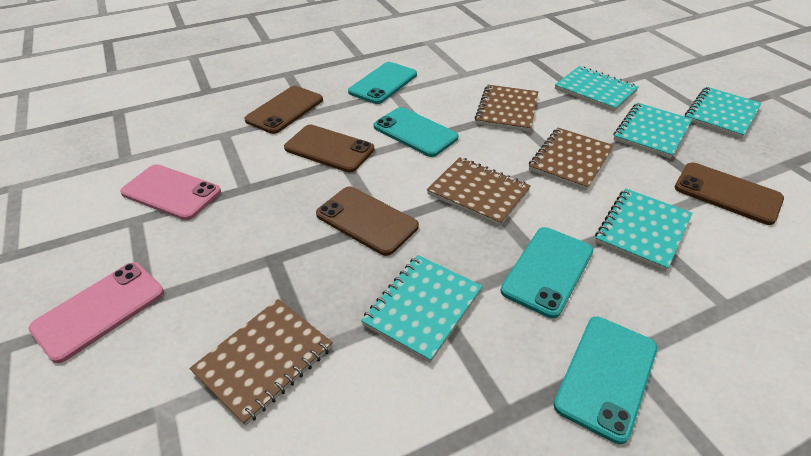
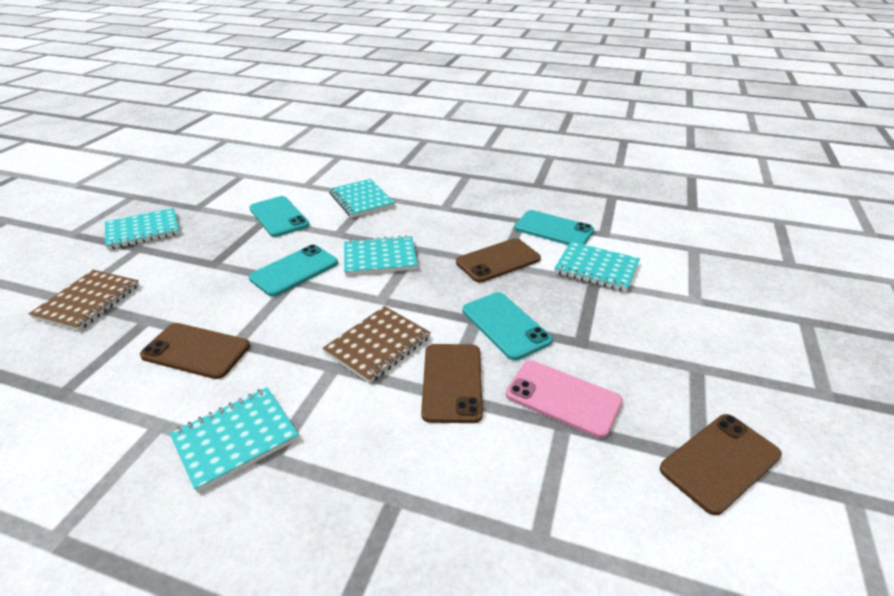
brown notebook: [189,299,333,426] [427,157,531,226] [475,85,538,132] [529,128,614,191] = 4 -> [29,270,139,331] [323,306,431,383] = 2
pink phone: [28,262,164,363] [120,164,221,220] = 2 -> [506,361,623,438] = 1

